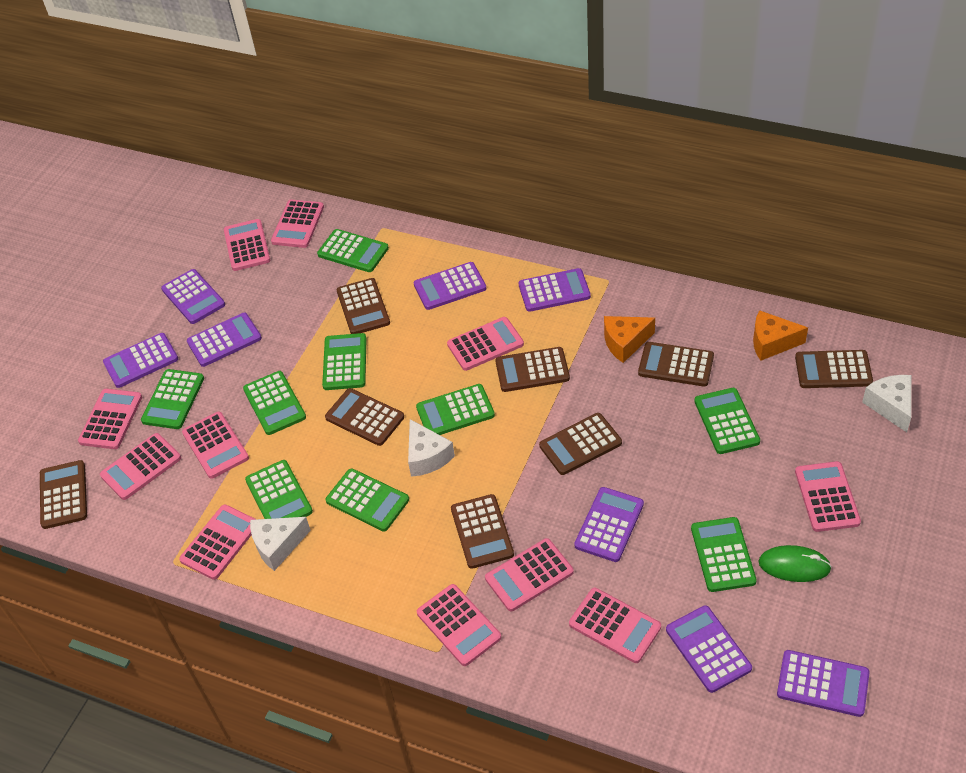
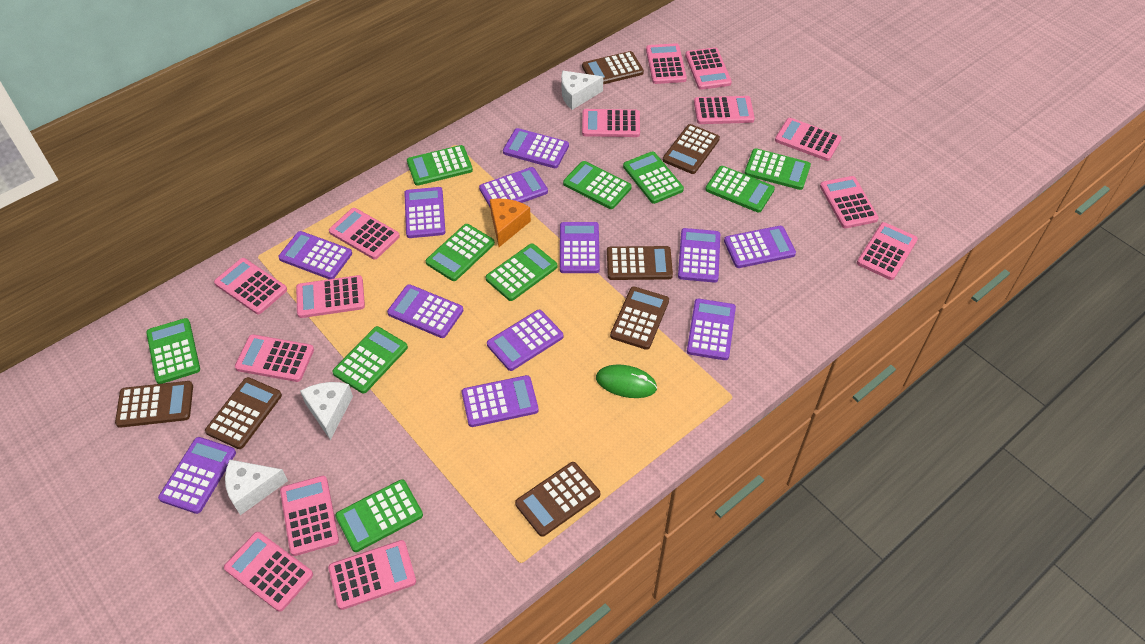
brown calculator: [40,460,87,529] [325,388,404,446] [337,278,390,334] [451,494,514,569] [495,347,570,392] [539,413,622,475] [638,342,714,387] [795,350,873,388] = 8 -> [115,381,193,428] [205,377,282,449] [515,462,600,537] [582,51,644,84] [607,246,673,280] [610,287,669,350] [663,124,720,174] = 7
green calculator: [141,369,204,429] [243,371,306,435] [245,460,313,519] [317,229,389,272] [322,333,367,390] [326,468,409,532] [416,384,495,435] [691,517,757,592] [694,388,760,454] = 9 -> [146,318,200,384] [332,326,408,394] [335,479,423,552] [407,145,473,186] [426,224,495,281] [485,244,557,301] [563,161,632,209] [623,152,684,204] [705,166,775,213] [744,148,811,190] = 10
orange cheese: [604,316,655,363] [753,310,808,361] = 2 -> [490,199,531,247] = 1
pink calculator: [78,389,142,449] [100,433,181,500] [179,505,256,580] [182,412,249,479] [224,219,270,271] [271,200,324,248] [417,584,501,666] [447,317,524,371] [485,538,574,611] [569,588,661,663] [795,461,861,532] = 11 -> [214,258,287,314] [224,532,313,612] [235,334,314,382] [280,476,339,556] [296,275,365,318] [328,540,416,610] [329,208,400,259] [582,109,640,137] [646,43,687,84] [685,47,732,90] [694,96,755,124] [775,118,842,161] [820,176,879,228] [857,222,918,280] = 14
purple calculator: [103,333,178,388] [161,269,225,324] [187,313,262,367] [414,262,487,310] [518,268,591,312] [574,487,644,562] [666,605,752,693] [777,650,870,717] = 8 -> [158,437,236,514] [278,231,352,279] [387,284,463,338] [404,187,445,238] [462,375,539,427] [479,167,548,207] [487,310,563,371] [503,128,569,168] [560,222,600,273] [678,228,720,283] [687,299,736,360] [724,226,796,268] = 12

